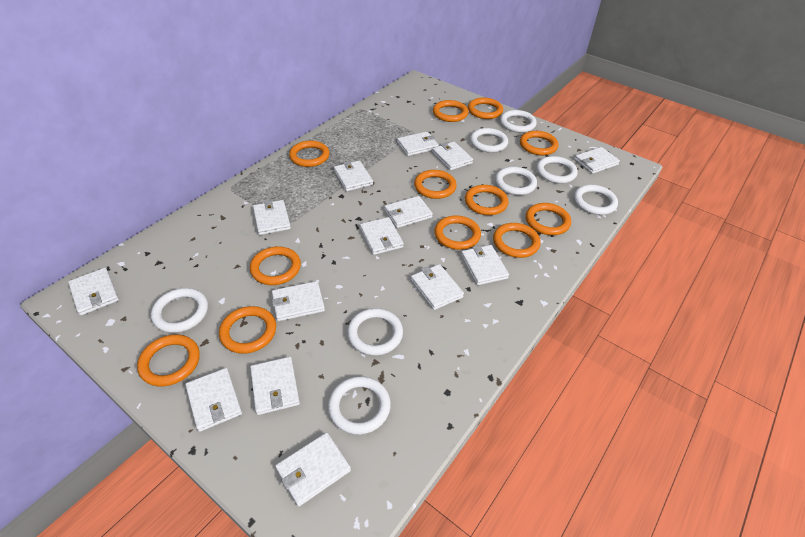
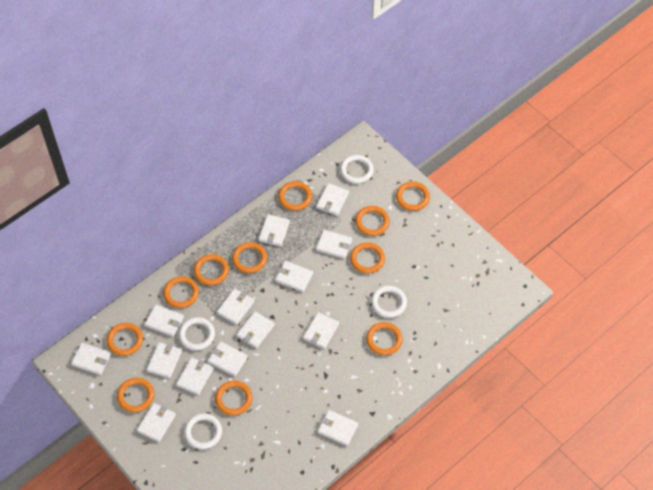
orange ring: [137,334,200,387] [219,306,276,354] [250,246,301,285] [289,141,330,167] [414,170,457,199] [433,100,468,122] [434,215,481,250] [465,185,508,215] [468,98,503,119] [493,223,541,258] [520,131,559,155] [526,203,571,235] = 12 -> [107,323,143,356] [117,378,154,412] [163,276,199,308] [194,254,229,286] [215,381,253,416] [232,242,267,273] [278,181,312,211] [350,242,385,274] [355,206,390,236] [366,322,403,355] [396,181,430,211] = 11
white ring: [151,288,208,333] [328,376,391,435] [347,308,403,356] [470,128,508,153] [495,167,537,195] [500,110,537,133] [536,156,578,184] [574,185,618,215] = 8 -> [179,317,215,351] [184,413,222,449] [340,155,374,184] [371,286,407,318] = 4

